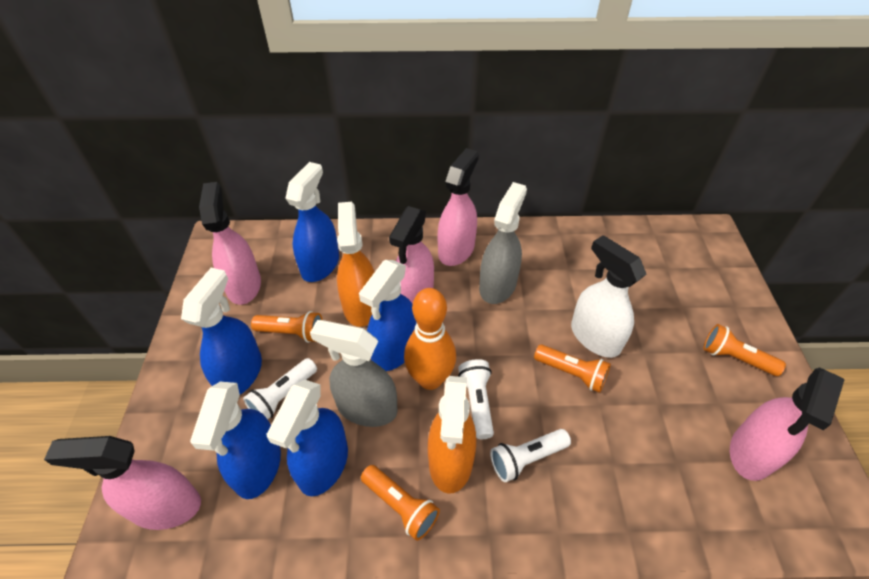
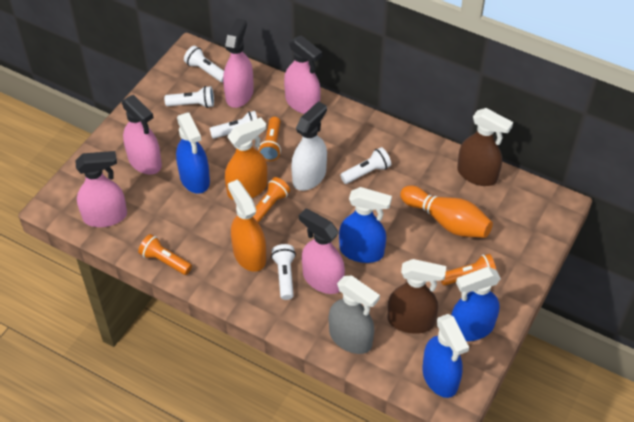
blue spray bottle: [181,268,262,394] [190,382,281,499] [266,380,348,496] [285,162,339,282] [359,260,417,371] = 5 -> [176,112,210,194] [339,187,392,263] [422,314,469,398] [451,267,501,341] = 4
brown spray bottle: none = 0 -> [388,259,446,334] [457,108,513,186] = 2
grey spray bottle: [310,320,397,427] [479,182,527,304] = 2 -> [329,276,380,354] = 1
white flashlight: [243,358,317,419] [458,359,494,439] [490,429,571,482] = 3 -> [164,86,214,108] [184,46,224,82] [209,111,257,139] [271,244,296,300] [340,147,391,184] = 5

